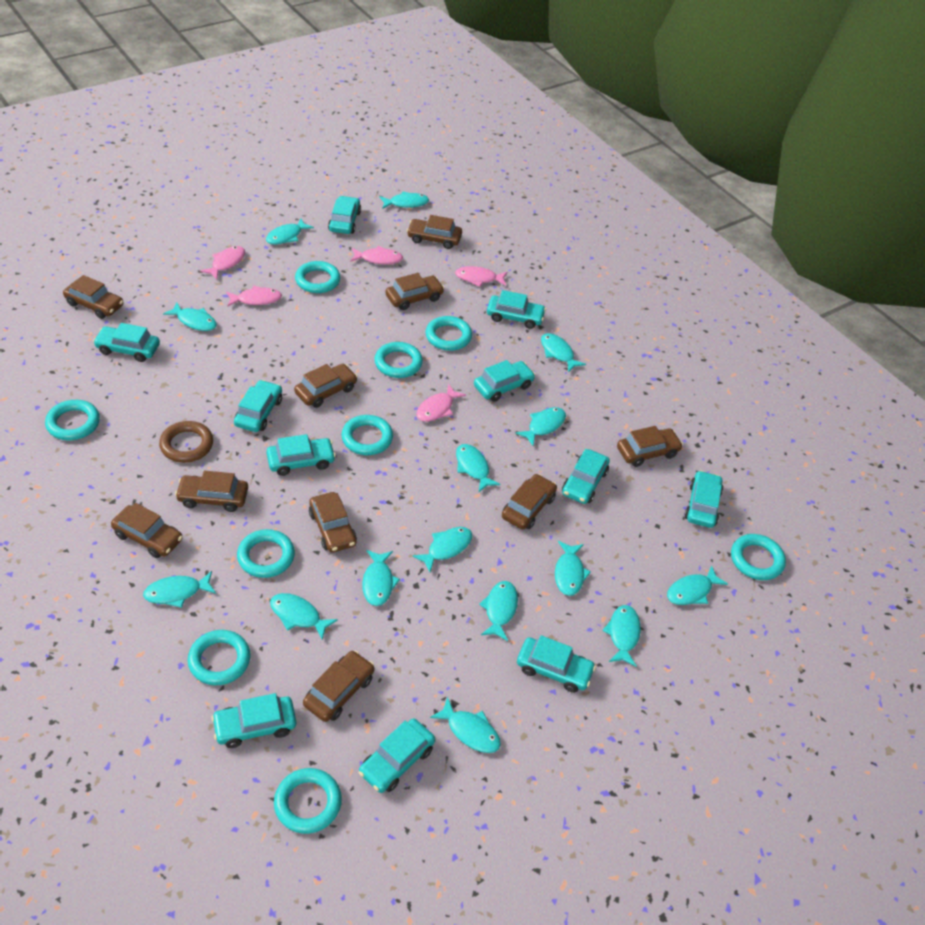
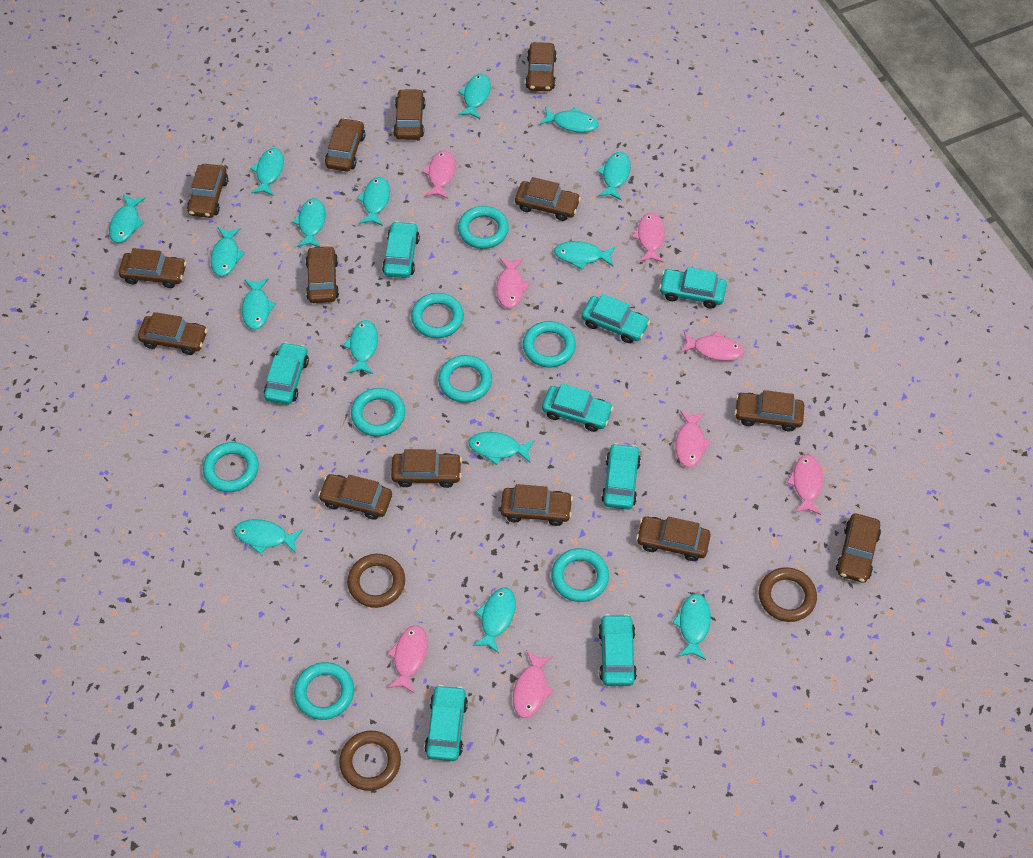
brown car: [63,275,123,319] [111,503,183,558] [175,471,248,512] [294,364,358,408] [303,650,374,722] [309,492,357,553] [385,273,444,310] [407,215,462,249] [502,474,557,530] [617,426,683,467] = 10 -> [119,248,186,288] [138,312,207,355] [187,164,228,218] [305,245,339,303] [318,474,392,520] [325,118,365,172] [391,449,462,488] [393,89,426,140] [501,484,573,526] [515,177,581,221] [525,42,557,91] [636,516,711,561] [735,390,804,431] [836,513,881,583] = 14
brown ring: [159,421,213,463] = 1 -> [339,731,401,791] [347,554,405,608] [759,567,817,622] = 3
pink fish: [200,246,245,279] [226,286,282,307] [350,246,403,264] [416,384,466,422] [455,266,507,287] = 5 -> [387,626,427,694] [422,150,455,199] [496,258,530,308] [513,650,554,718] [632,212,665,262] [675,410,711,468] [680,331,744,361] [786,455,823,515] = 8
turquoise car: [93,323,160,362] [211,693,296,748] [234,380,282,432] [266,434,336,476] [328,196,361,234] [359,718,435,793] [474,360,535,402] [487,290,546,329] [517,635,596,693] [562,449,610,504] [684,470,724,528] = 11 -> [264,342,309,405] [382,221,420,278] [424,685,468,761] [542,384,613,432] [581,294,650,343] [598,614,637,686] [601,443,641,509] [659,267,727,309] = 8
turquoise ring: [45,400,100,441] [188,630,251,685] [237,529,295,578] [274,768,342,834] [295,261,341,293] [341,415,393,455] [374,342,423,378] [426,316,472,351] [731,534,786,580] = 9 -> [203,442,259,492] [294,662,354,720] [351,388,405,436] [411,293,464,338] [438,355,492,403] [458,206,509,249] [523,321,576,367] [551,548,609,602] = 8

